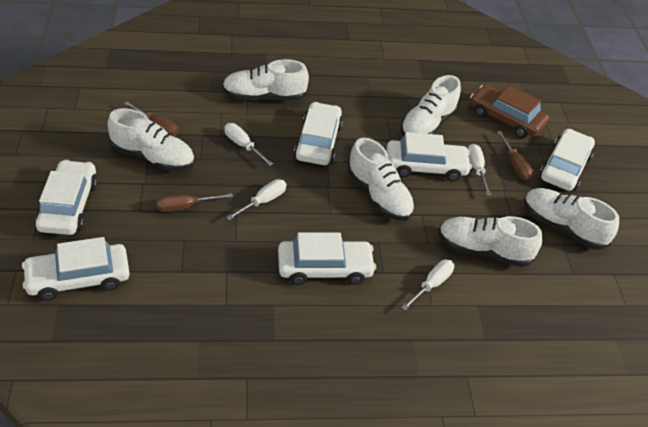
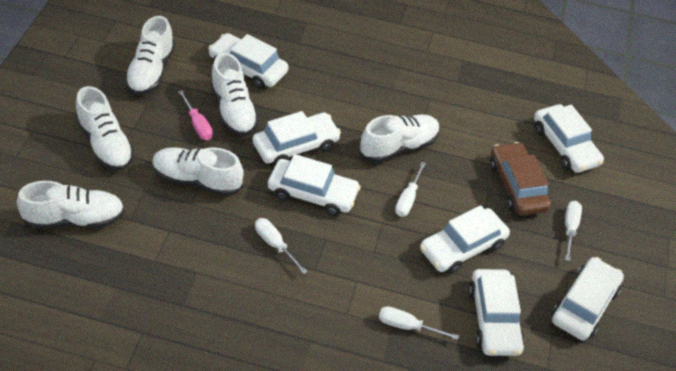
brown screwdriver: [124,101,179,136] [156,193,233,212] [497,131,533,180] = 3 -> none = 0
pink screwdriver: none = 0 -> [178,90,213,140] = 1
white car: [22,237,130,301] [36,160,98,235] [278,232,376,285] [294,102,343,165] [387,132,472,182] [539,129,595,191] = 6 -> [208,33,288,89] [253,111,341,165] [268,154,361,216] [420,206,510,274] [468,269,525,356] [534,104,604,173] [552,257,624,341] = 7

